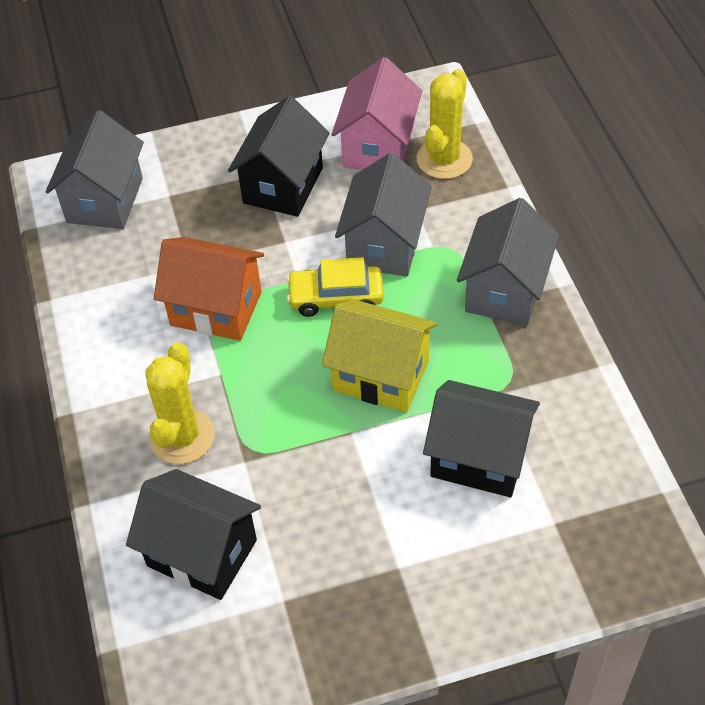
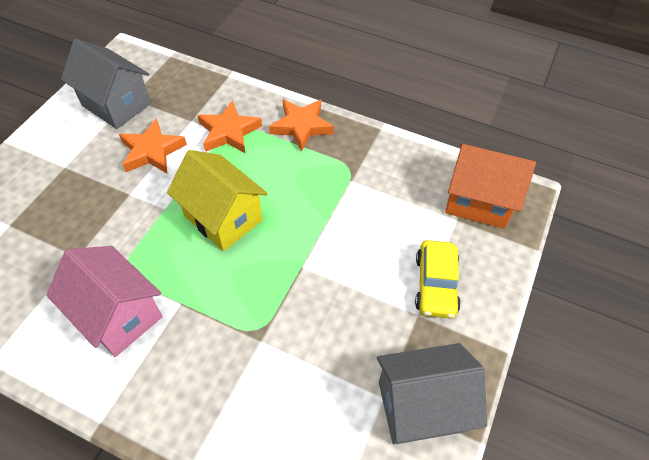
black house: [126,469,261,600] [228,96,329,217] [423,380,540,497] = 3 -> none = 0
grey house: [46,110,144,229] [335,153,432,276] [457,198,559,326] = 3 -> [61,39,151,129] [377,343,487,445] = 2
orange star: none = 0 -> [119,118,187,173] [197,100,262,154] [269,99,334,152] = 3
yellow cactus: [145,342,215,464] [417,69,473,179] = 2 -> none = 0

